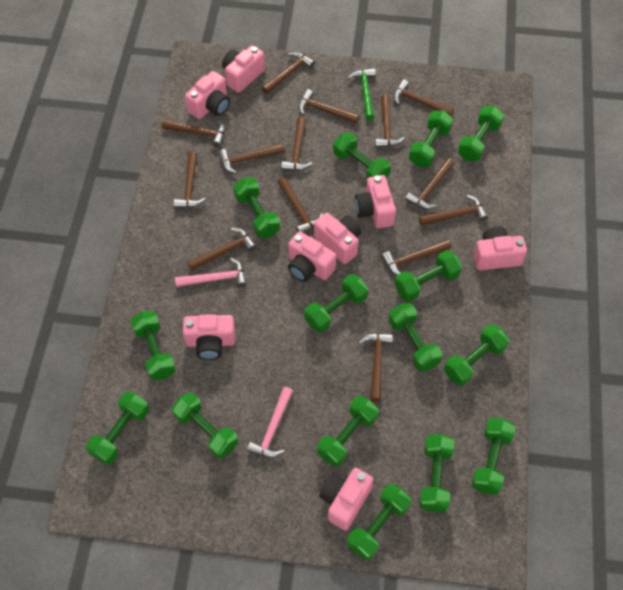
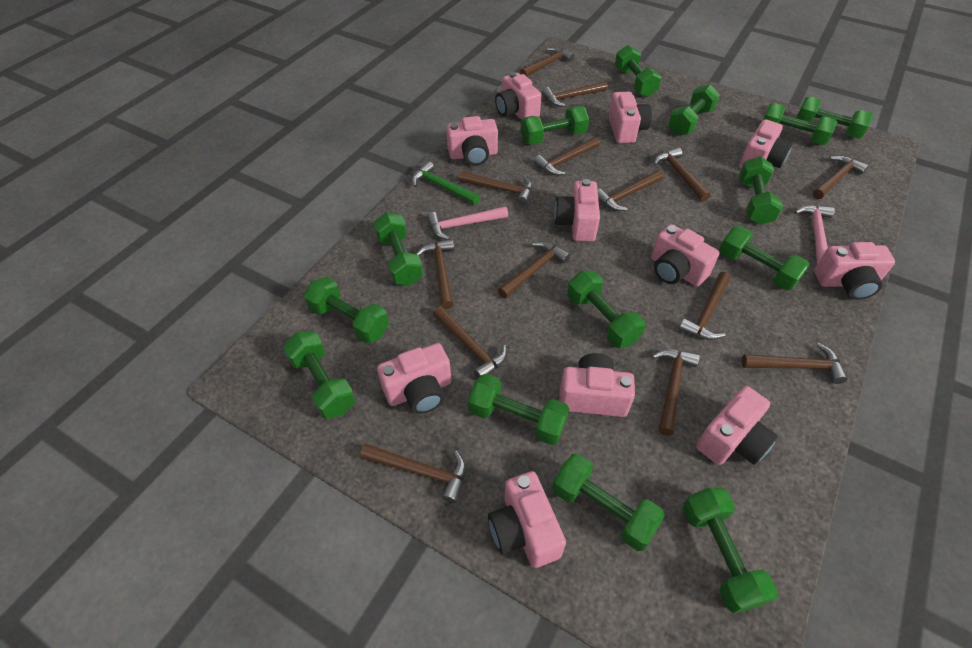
green dumbbell: [86,392,149,465] [130,311,176,380] [172,392,238,459] [233,178,280,238] [304,274,368,333] [317,396,379,467] [333,132,391,179] [347,483,411,561] [388,303,443,371] [395,250,462,302] [409,111,453,167] [419,434,455,512] [444,324,509,386] [458,106,504,161] [471,418,516,495] = 15 -> [283,331,355,419] [304,277,389,343] [373,212,423,286] [468,374,570,445] [521,106,589,145] [552,454,665,551] [567,271,645,348] [615,45,661,97] [668,84,720,136] [683,488,778,613] [719,226,810,290] [739,156,783,225] [763,103,837,145] [796,96,873,139] = 14
pink camera: [183,314,235,360] [185,71,230,119] [222,45,265,93] [288,231,336,282] [314,213,361,264] [319,468,373,530] [355,175,396,228] [473,227,527,270] = 8 -> [377,343,451,414] [446,116,498,166] [488,471,566,568] [495,72,542,120] [554,179,600,242] [559,353,635,417] [609,92,652,143] [651,224,719,286] [696,386,778,465] [739,119,793,168] [814,242,895,300] = 11

